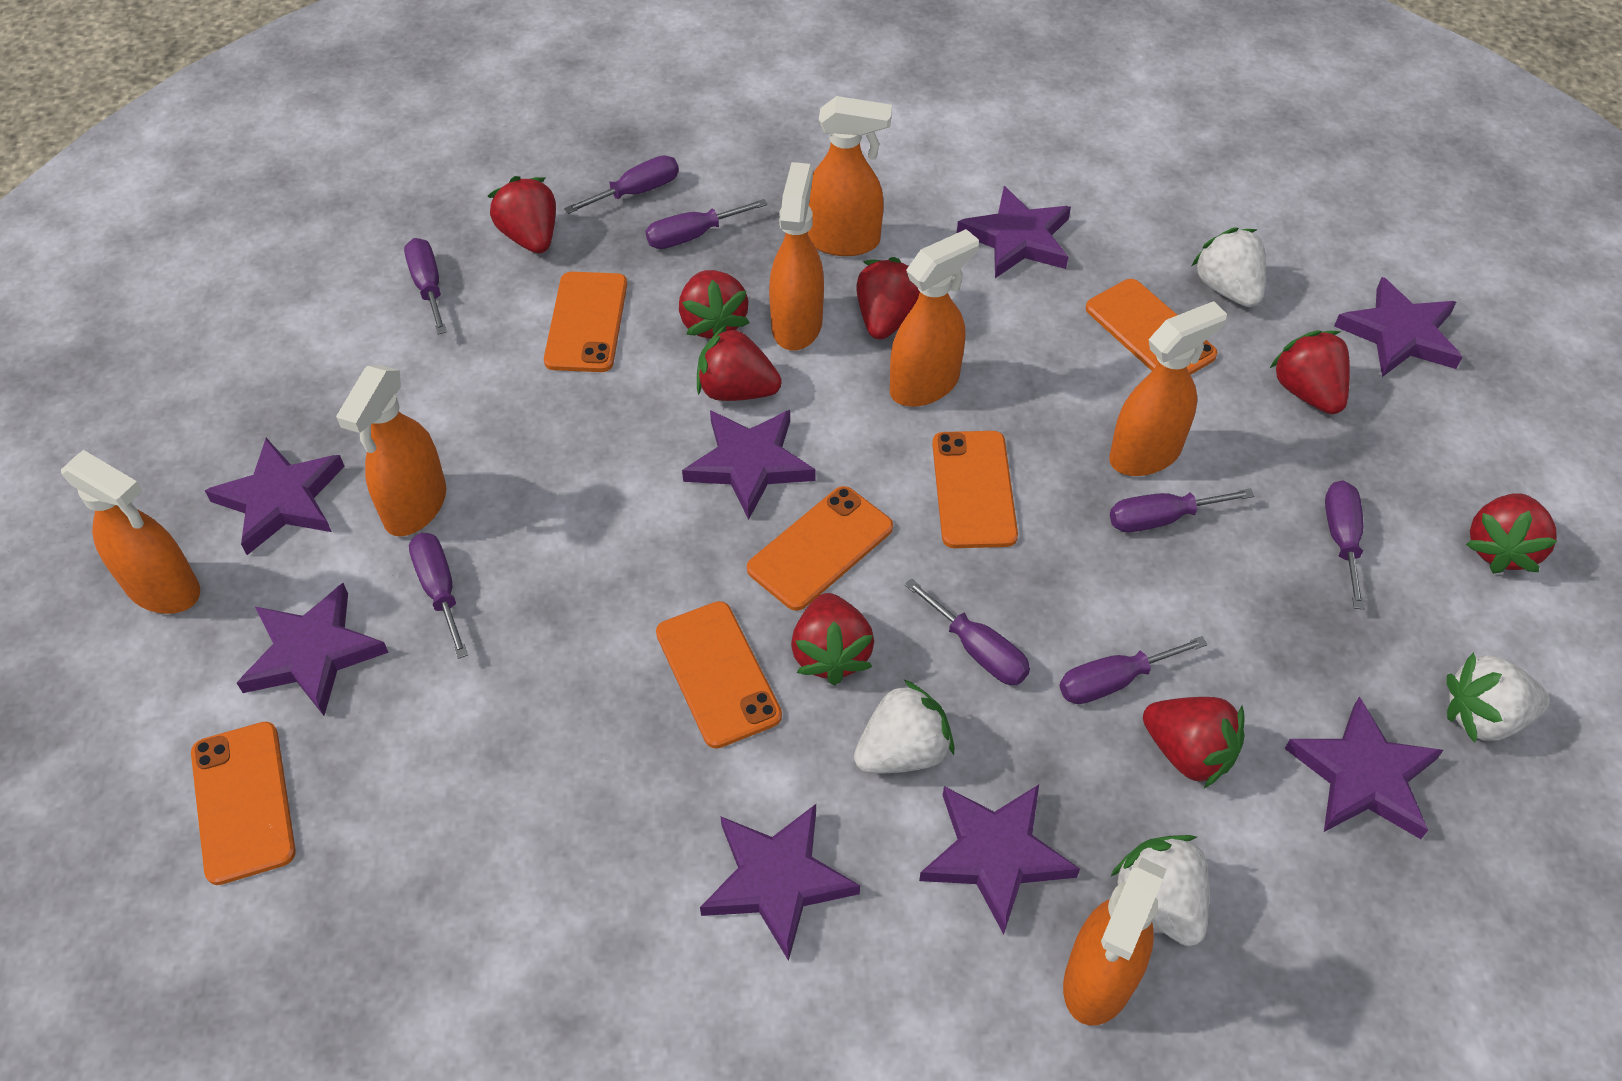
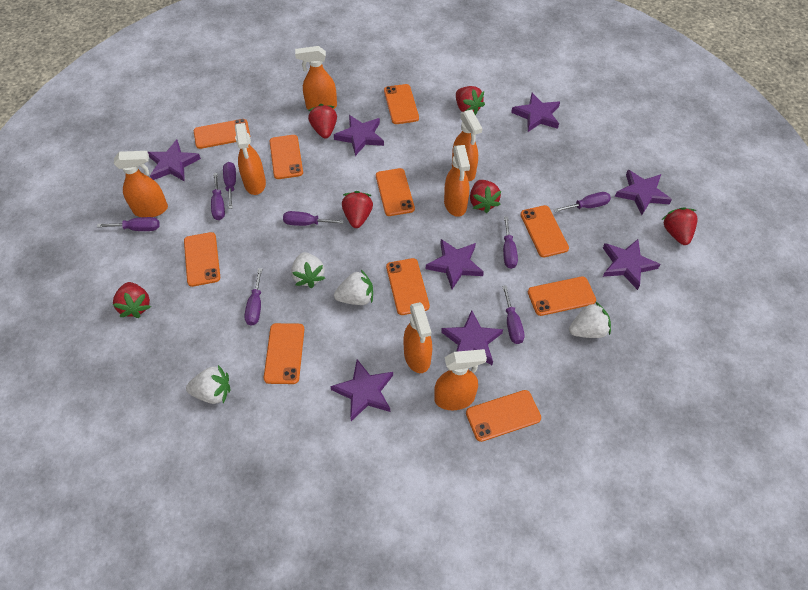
orange phone: [191,722,296,885] [544,272,627,372] [656,601,782,749] [747,486,893,611] [932,431,1018,548] [1086,279,1218,375] = 6 -> [184,232,220,287] [194,119,250,149] [264,323,304,384] [270,135,303,179] [376,168,415,216] [384,84,419,124] [386,258,430,315] [466,390,541,442] [520,205,569,257] [528,276,596,316] = 10
red strawberry: [488,176,556,253] [679,270,750,339] [697,325,782,401] [791,593,874,685] [856,257,920,340] [1143,697,1245,788] [1270,330,1350,414] [1466,493,1557,574] = 8 -> [113,282,151,318] [308,104,337,139] [342,191,373,228] [456,86,485,115] [470,180,501,213] [662,207,697,245] = 6

